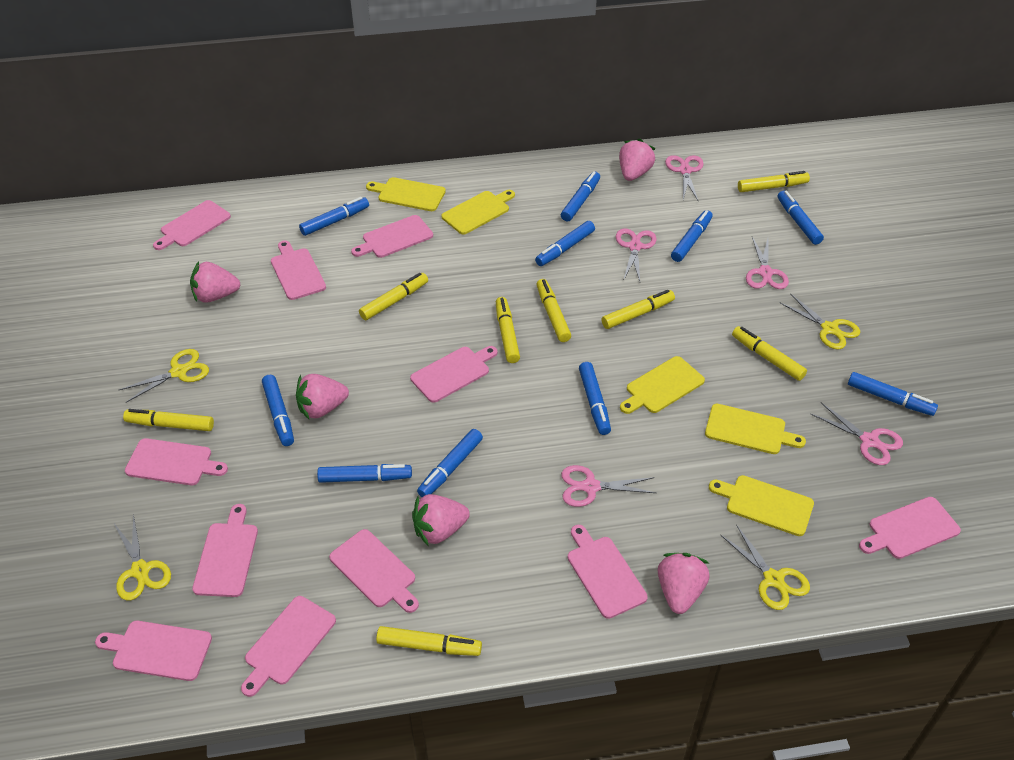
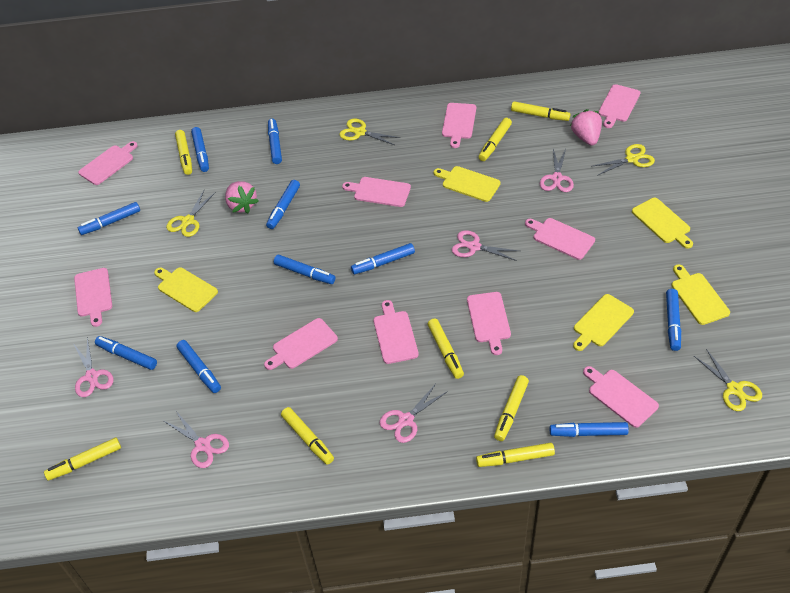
pink cutting board: [95,621,212,681] [125,438,228,485] [153,200,231,250] [192,504,258,597] [241,596,336,697] [271,240,326,300] [329,529,419,613] [351,215,433,258] [410,346,497,403] [568,525,648,619] [859,497,961,559] = 11 -> [74,268,112,327] [78,141,138,185] [264,318,338,370] [342,177,411,207] [373,300,419,364] [442,103,476,148] [467,292,511,355] [525,218,595,260] [583,366,659,428] [598,84,640,128] = 10
pink strawberry: [190,262,240,303] [296,374,349,419] [412,494,470,545] [619,139,655,181] [657,553,710,614] = 5 -> [225,181,259,213] [570,109,602,146] = 2

